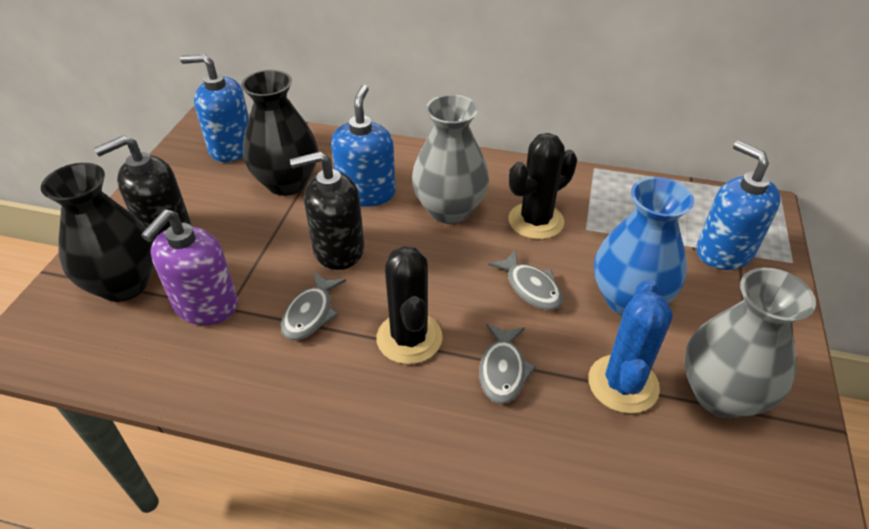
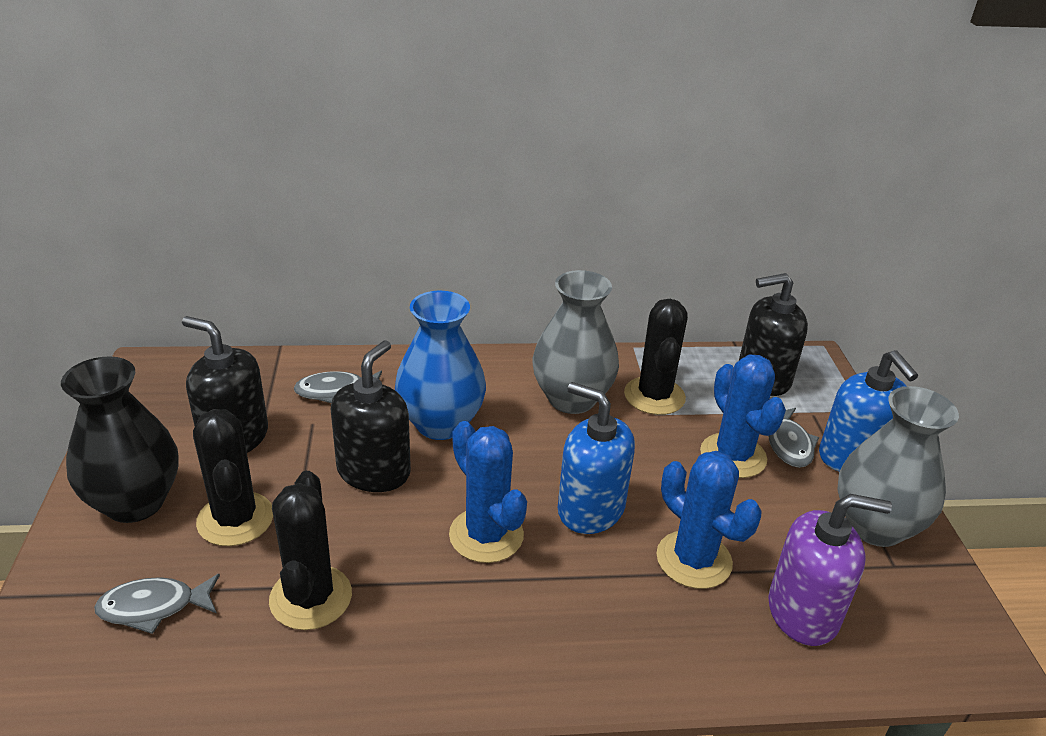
black cactus: [376,246,442,364] [508,133,577,239] = 2 -> [193,409,273,546] [269,471,352,630] [624,299,688,415] = 3
black soap dispenser: [94,135,191,240] [290,152,364,270] = 2 -> [182,316,268,453] [331,340,411,492] [739,273,808,396] = 3
black vase: [41,163,154,302] [241,70,318,196] = 2 -> [61,356,178,523] = 1
blue cactus: [588,279,673,414] = 1 -> [449,421,527,563] [656,451,762,589] [700,355,786,478] = 3
blue soap dispenser: [180,54,249,162] [331,85,396,207] [696,141,781,270] = 3 -> [558,382,635,534] [819,350,918,472] = 2

